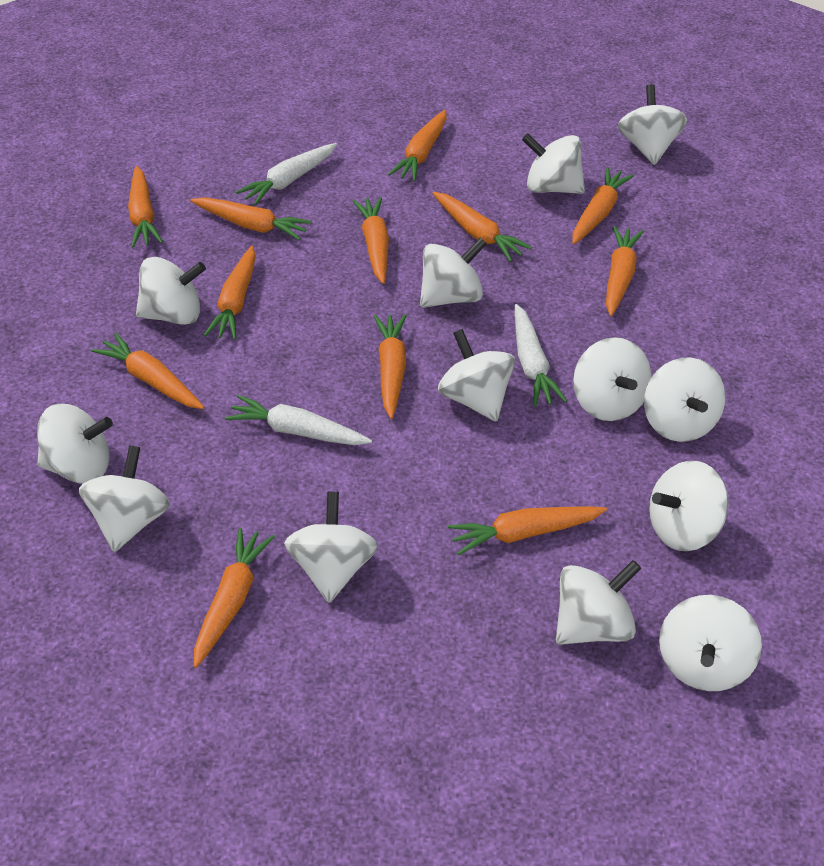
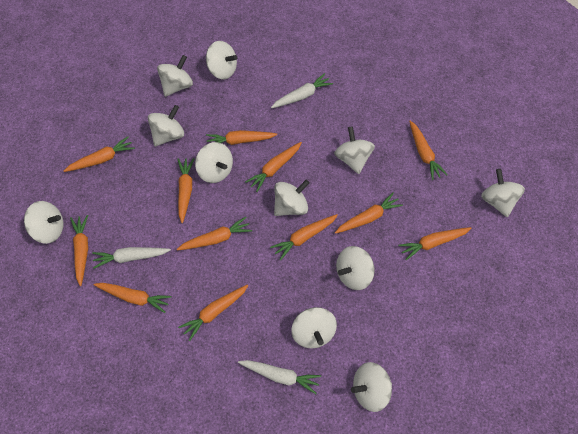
white spinning top: [37,404,113,484] [79,445,170,552] [136,257,206,325] [284,492,378,603] [420,237,487,308] [438,329,515,422] [522,133,585,194] [556,560,641,645] [573,337,651,421] [618,84,687,165] [644,358,725,442] [649,461,729,551] [659,595,762,691] = 13 -> [24,201,63,244] [148,105,184,146] [157,55,193,97] [195,142,233,183] [206,41,238,80] [274,180,310,216] [291,307,337,348] [334,126,375,174] [336,246,375,290] [351,362,392,412] [481,169,525,217] = 11

